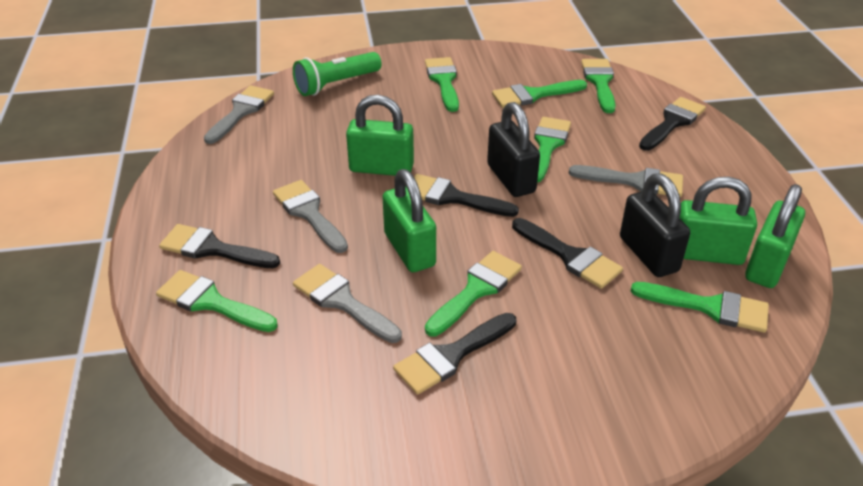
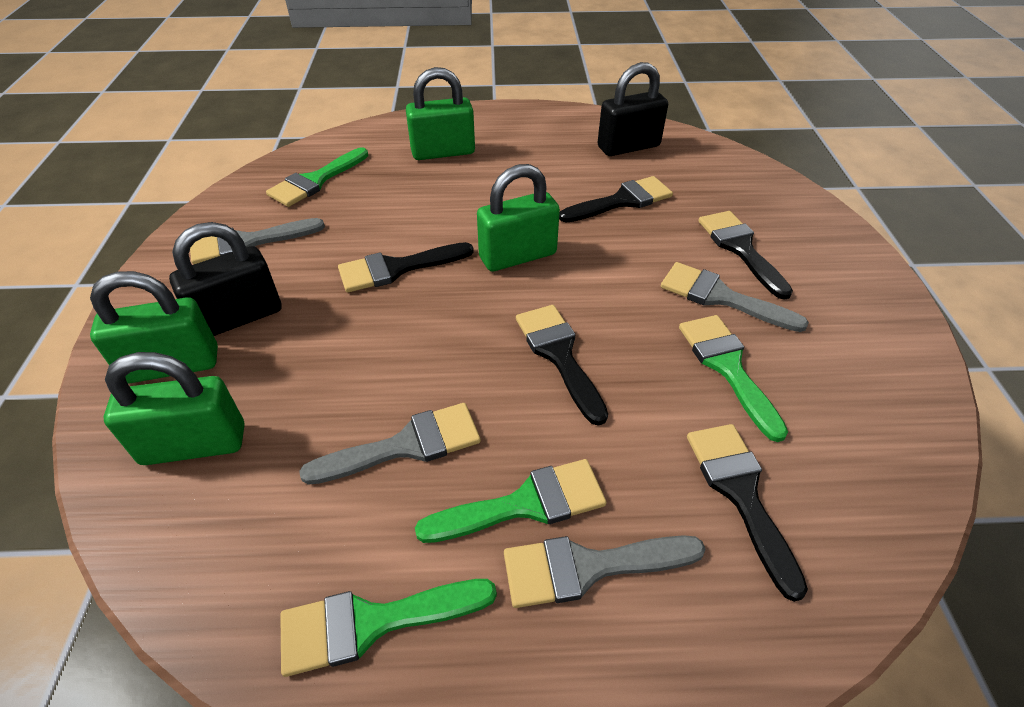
green brush: [156,270,278,332] [425,57,459,112] [425,251,522,336] [492,80,587,108] [534,117,571,183] [581,59,616,113] [631,282,769,333] = 7 -> [266,147,368,207] [280,579,497,677] [415,459,607,543] [679,315,788,442] = 4
green flashlight: [293,52,382,96] = 1 -> none = 0

